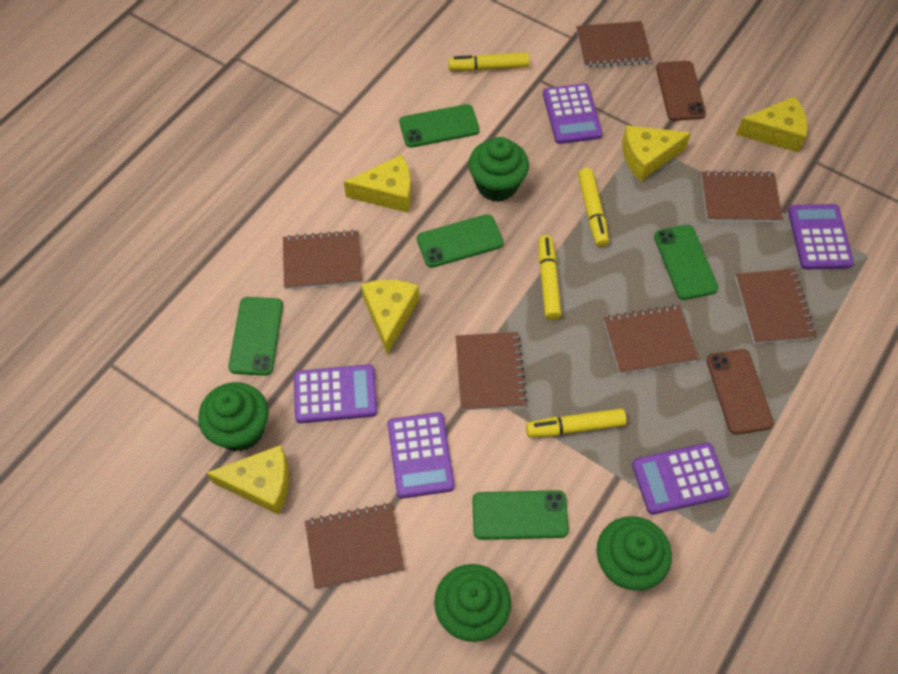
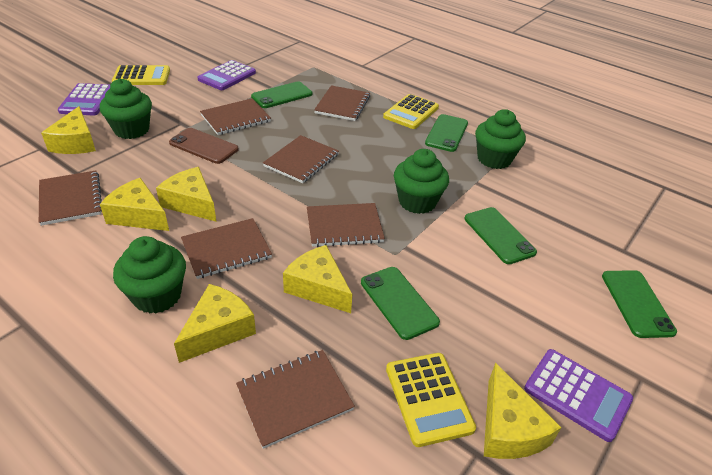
brown phone: [656,61,706,121] [706,349,774,435] = 2 -> [169,128,239,164] = 1
purple calculator: [294,364,377,423] [388,412,455,499] [543,84,603,144] [632,443,730,515] [788,204,854,270] = 5 -> [58,83,110,116] [197,60,256,90] [524,349,633,442] = 3
yellow calculator: none = 0 -> [112,65,170,85] [383,94,439,129] [386,353,476,447] = 3
yellow cheese: [206,445,289,515] [344,154,411,213] [361,280,419,355] [622,125,691,181] [736,96,807,152] = 5 -> [41,106,96,154] [100,178,169,231] [156,167,217,222] [174,284,256,363] [283,245,352,313] [484,362,562,459] = 6
yellow marker: [448,52,530,71] [526,408,626,437] [539,235,562,320] [578,168,609,247] = 4 -> none = 0

